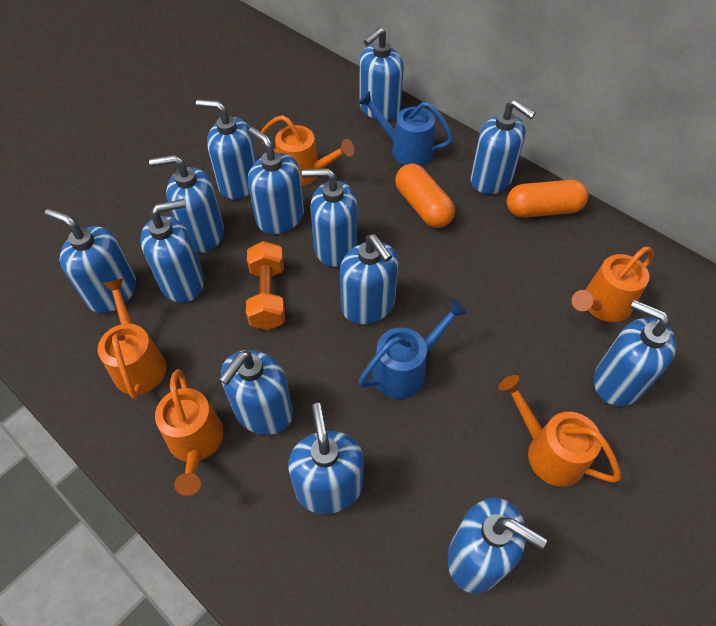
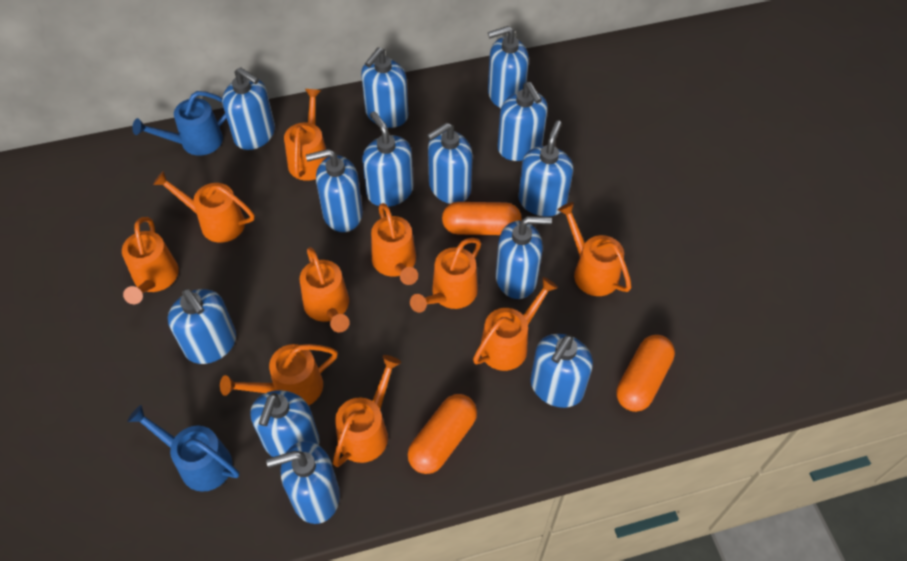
orange capsule: [395,164,455,228] [507,180,588,218] = 2 -> [408,394,477,474] [442,202,522,235] [617,335,675,412] = 3
orange dumbbell: [246,241,285,330] = 1 -> none = 0
orange watering can: [98,278,166,399] [155,369,223,496] [261,115,355,186] [498,375,621,487] [572,246,654,322] = 5 -> [122,217,179,304] [153,171,254,243] [220,344,338,405] [284,89,327,181] [300,247,350,332] [333,355,401,467] [371,203,418,285] [410,238,481,313] [473,277,558,371] [558,202,632,296] = 10

